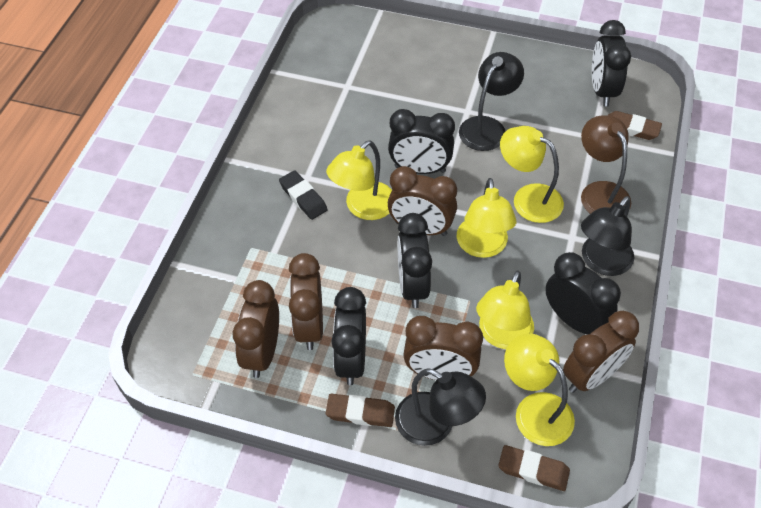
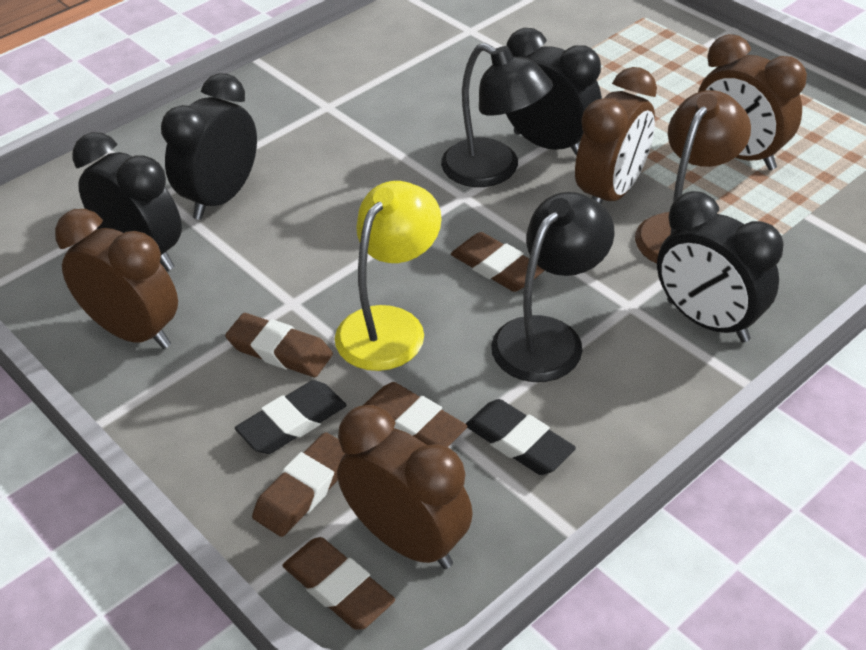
black clock: [331,287,366,385] [388,109,455,174] [397,213,432,308] [545,252,621,334] [592,20,631,107] = 5 -> [72,132,182,271] [161,73,257,220] [506,28,602,156] [657,191,784,342] = 4
black eraser: [279,170,328,220] = 1 -> [235,380,347,454] [466,399,576,475] = 2
black lamp: [395,368,486,446] [459,52,524,151] [581,196,634,276] = 3 -> [441,43,553,187] [491,192,615,382] = 2
brown clock: [232,280,279,378] [289,253,323,350] [388,166,457,236] [403,316,483,380] [563,311,639,393] = 5 -> [55,209,178,349] [337,405,473,569] [575,67,657,203] [698,34,807,170] = 4
brown eraser: [326,394,395,427] [498,445,570,491] [607,111,662,140] = 3 -> [225,313,333,377] [252,432,345,537] [282,537,395,630] [363,382,467,447] [451,232,545,292] = 5
yellow lamp: [326,140,392,220] [456,178,516,258] [476,271,534,349] [500,126,564,223] [504,333,575,446] = 5 -> [335,181,441,371] = 1

